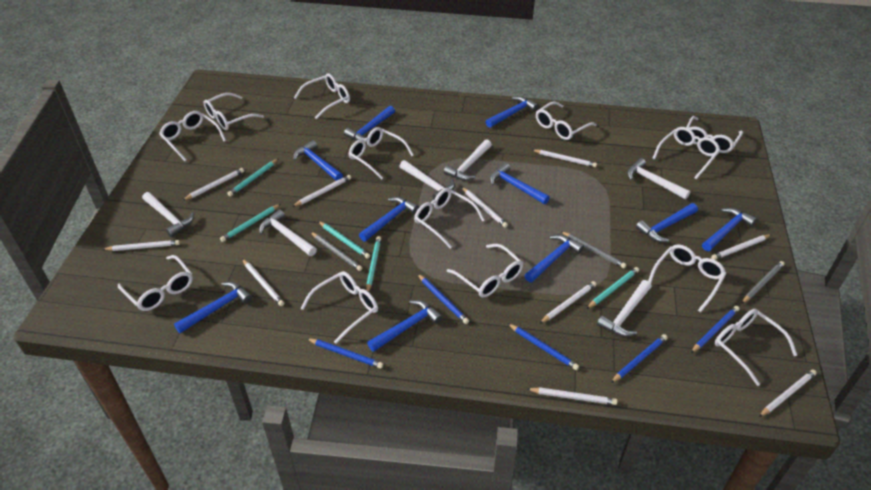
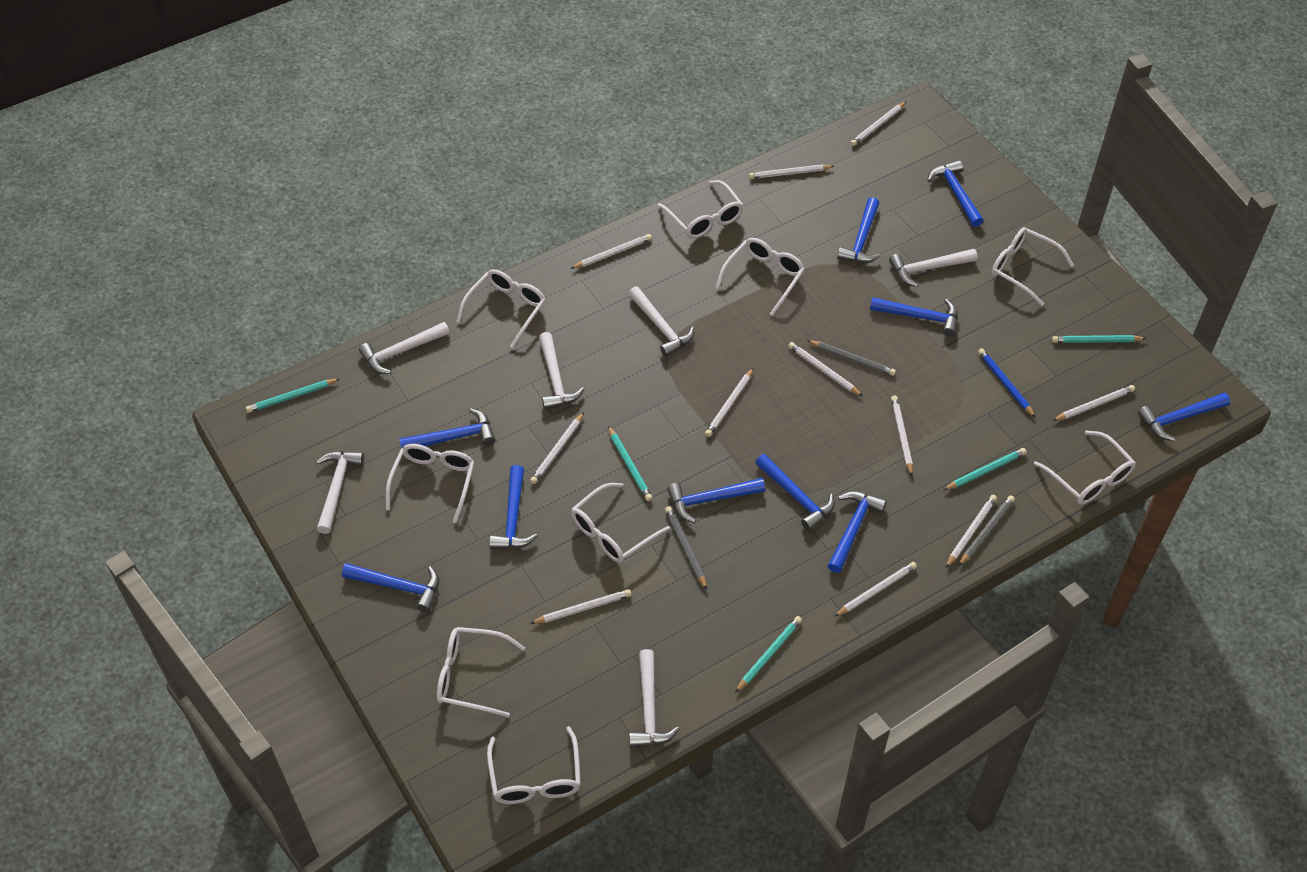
blue pencil: [306,338,383,369] [418,274,469,324] [507,323,579,370] [611,334,667,383] [691,306,740,353] = 5 -> [978,348,1036,418] = 1
white glasses: [118,255,193,311] [159,111,226,161] [204,93,264,130] [294,73,350,119] [301,271,378,344] [349,127,414,180] [414,188,485,248] [447,244,523,298] [536,102,597,140] [648,245,726,312] [652,127,720,179] [686,116,743,153] [714,309,797,386] = 13 -> [386,444,475,523] [437,627,525,717] [457,269,546,348] [487,726,581,804] [571,483,671,563] [658,180,743,239] [716,238,805,316] [991,227,1074,306] [1034,430,1136,505] = 9
white pencil: [102,240,180,251] [182,168,244,201] [242,259,284,306] [292,175,351,207] [462,187,508,228] [527,387,617,405] [532,150,597,167] [539,281,596,324] [711,235,771,260] [759,369,817,417] = 10 -> [530,412,584,484] [530,589,631,624] [570,234,652,269] [705,368,753,437] [749,165,834,179] [788,342,862,396] [834,562,917,617] [850,101,907,146] [891,395,913,476] [946,495,997,568] [1052,385,1135,421] = 11

